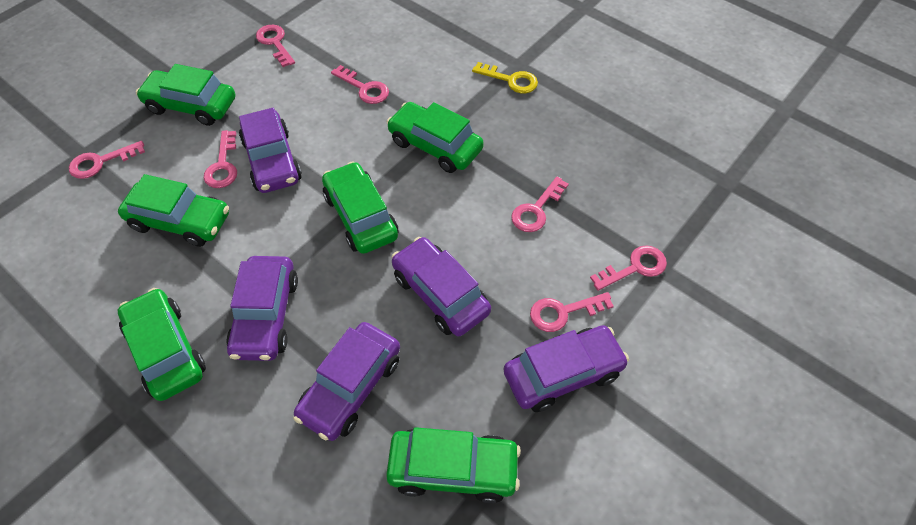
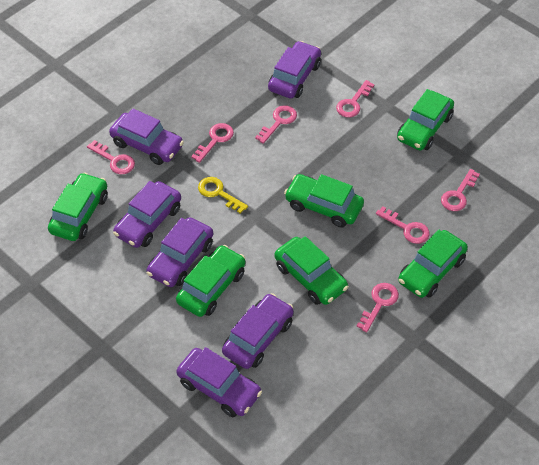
purple car: [226,256,298,361] [239,108,302,193] [293,322,400,441] [392,237,491,336] [504,325,629,412] = 5 -> [109,109,184,165] [113,181,181,248] [146,217,213,287] [176,347,262,417] [222,293,294,369] [268,41,321,98] = 6

